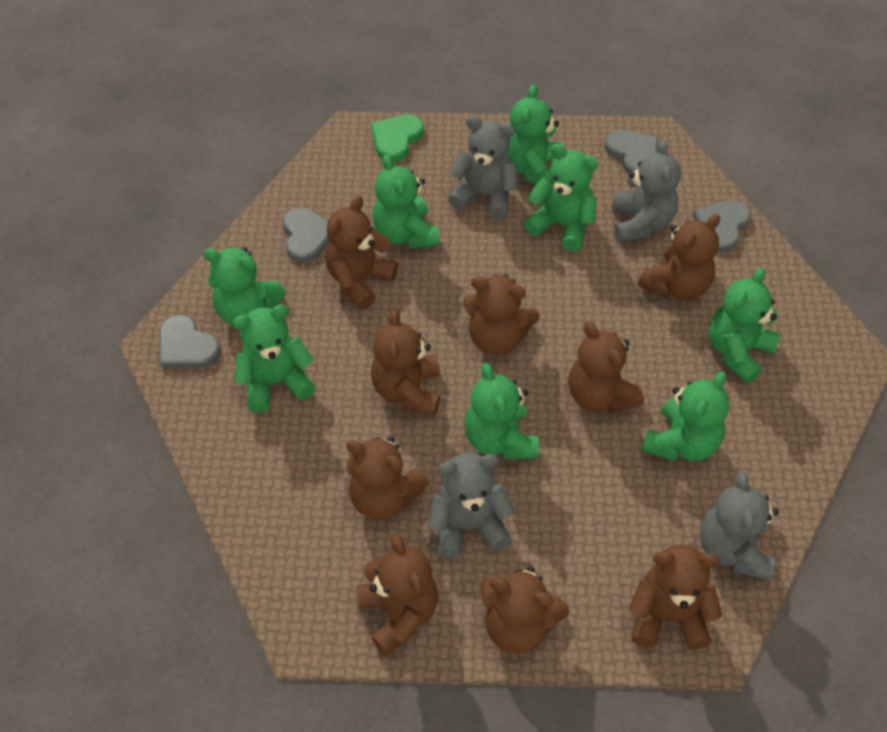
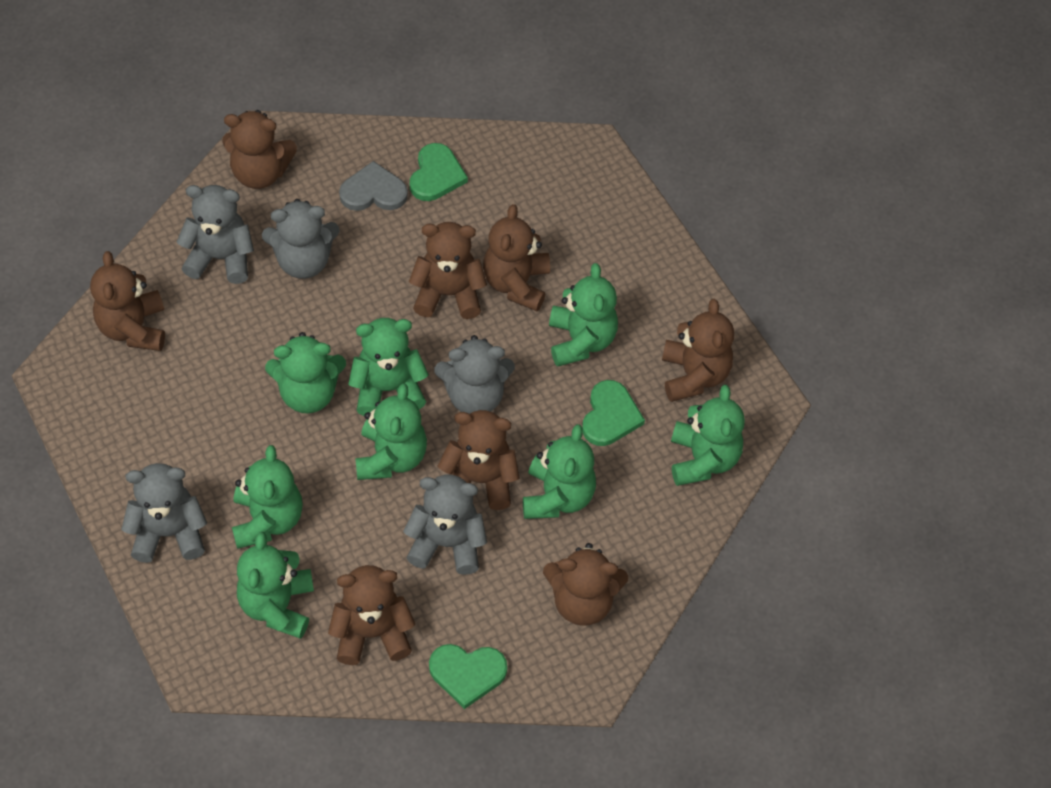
brown teddy bear: [325,196,398,309] [346,436,429,520] [356,534,438,656] [371,309,440,416] [463,274,540,355] [480,566,569,654] [568,322,644,413] [629,545,722,650] [638,214,720,300] = 9 -> [90,251,165,351] [222,110,297,189] [328,565,415,665] [409,222,487,319] [437,410,520,510] [483,204,550,311] [543,543,628,626] [662,299,734,402] = 8
green heart: [371,114,424,162] = 1 -> [410,143,468,201] [429,644,507,709] [582,380,645,446] = 3
grey heart: [159,315,221,368] [282,207,330,262] [605,130,658,174] [693,200,751,252] = 4 -> [339,161,408,211] = 1
grey teddy bear: [428,452,515,559] [448,116,518,219] [612,140,681,243] [700,471,779,580] = 4 -> [121,463,207,563] [176,185,254,284] [262,199,340,279] [403,475,487,575] [434,335,515,414] = 5

